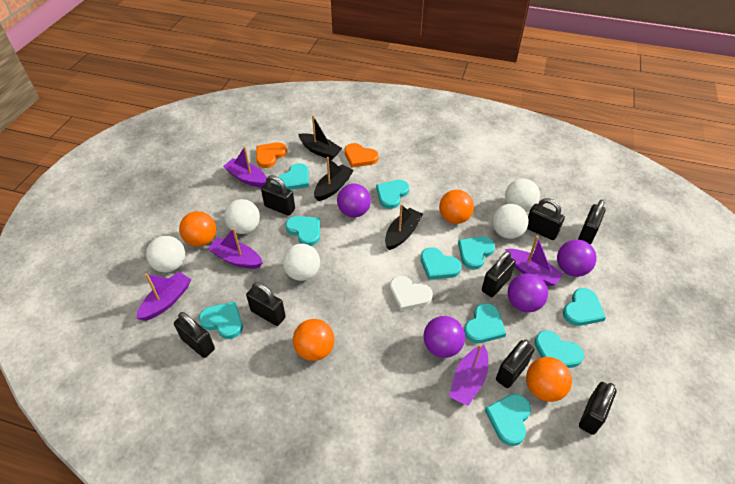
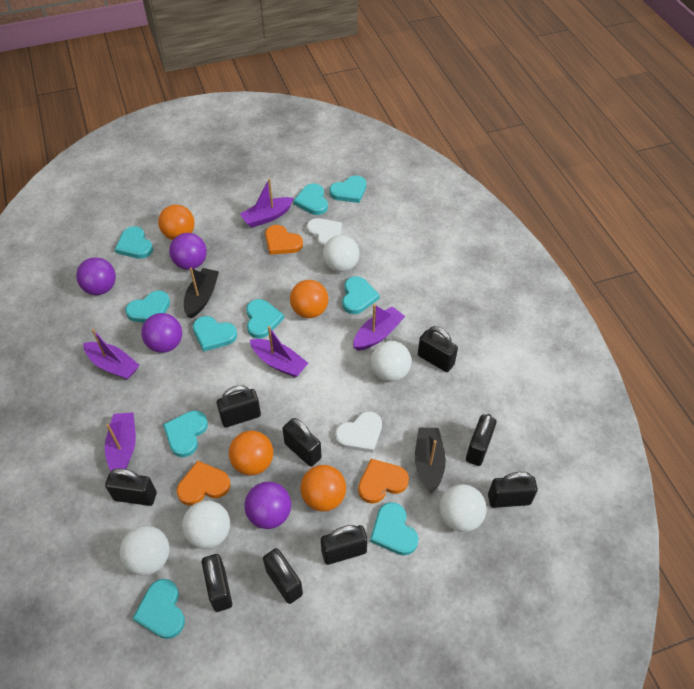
black boat: [298,115,342,160] [314,157,354,201] [385,204,423,250] = 3 -> [184,268,219,318] [415,428,446,493] = 2
black padlock: [174,312,215,358] [246,282,286,326] [261,175,295,216] [482,251,516,297] [496,340,534,388] [527,198,565,240] [578,200,606,245] [579,382,617,435] = 8 -> [105,468,157,506] [202,554,232,612] [217,385,261,427] [263,548,303,604] [282,418,322,467] [321,525,368,565] [418,326,458,372] [466,414,496,466] [488,472,538,508] = 9
orange heart: [256,142,287,168] [345,143,379,167] = 2 -> [177,461,230,506] [265,225,303,255] [358,459,409,504] = 3
white heart: [390,276,433,311] = 1 -> [307,218,342,249] [335,411,382,453] = 2

